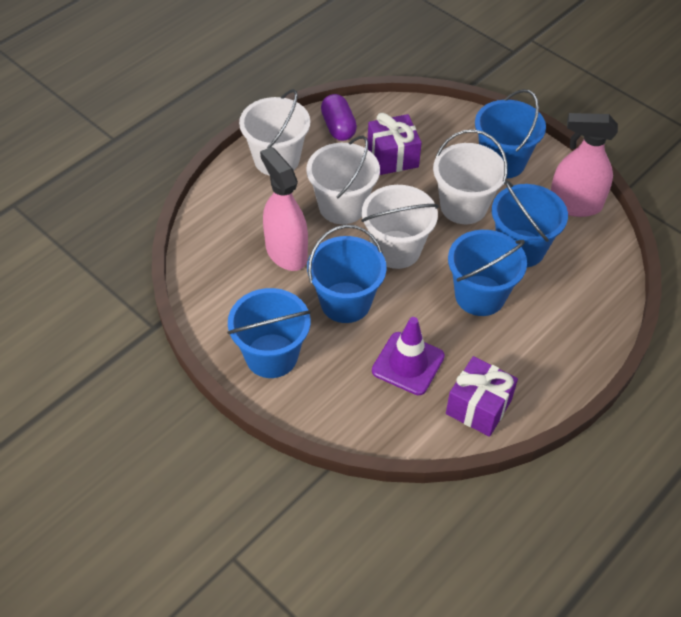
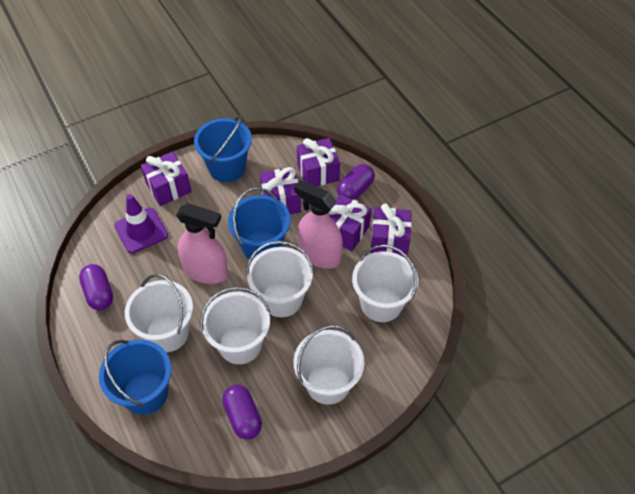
blue bucket: [227,288,311,378] [307,225,386,323] [448,230,527,316] [475,89,546,179] [492,180,568,267] = 5 -> [99,340,171,415] [194,115,252,182] [228,187,291,260] = 3
purple capsule: [321,94,357,141] = 1 -> [79,264,113,310] [223,385,262,440] [337,164,375,200] = 3
purple gift: [368,113,422,175] [446,356,518,437] = 2 -> [141,152,192,206] [260,167,301,214] [297,138,340,186] [329,194,371,251] [370,204,412,257] = 5
white bucket: [239,89,310,176] [306,136,380,224] [361,185,439,269] [433,129,508,224] = 4 -> [125,274,193,352] [200,287,270,364] [246,241,314,317] [294,325,364,405] [352,244,418,322] = 5

